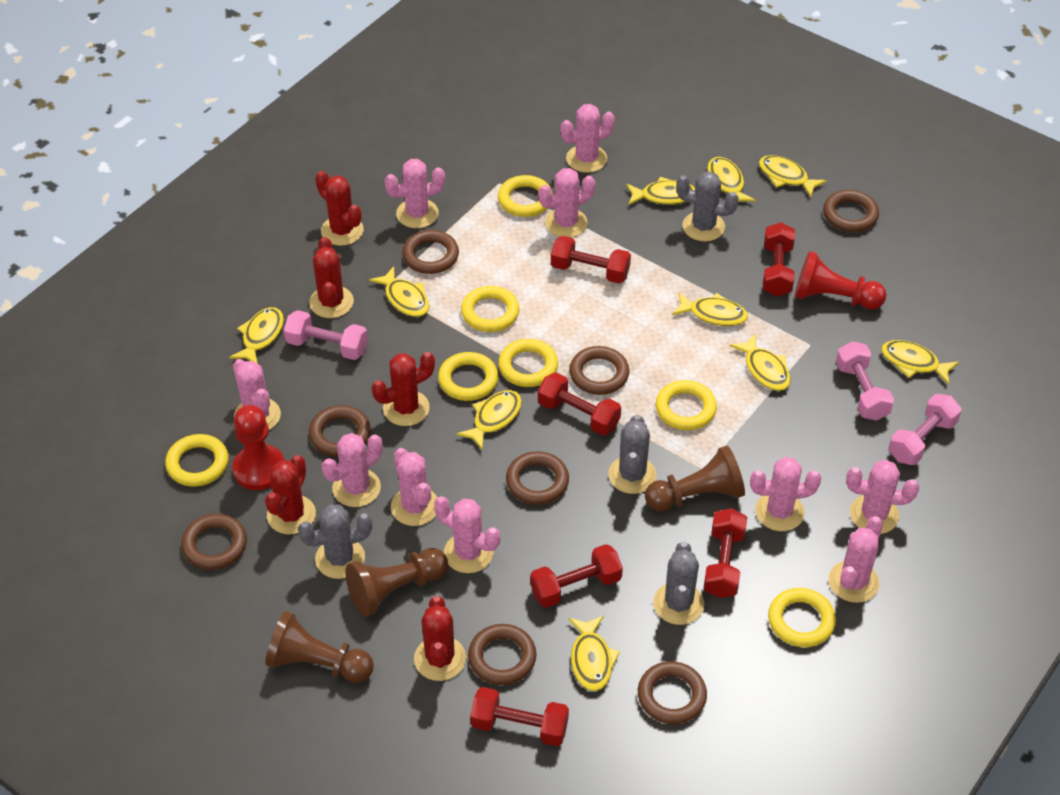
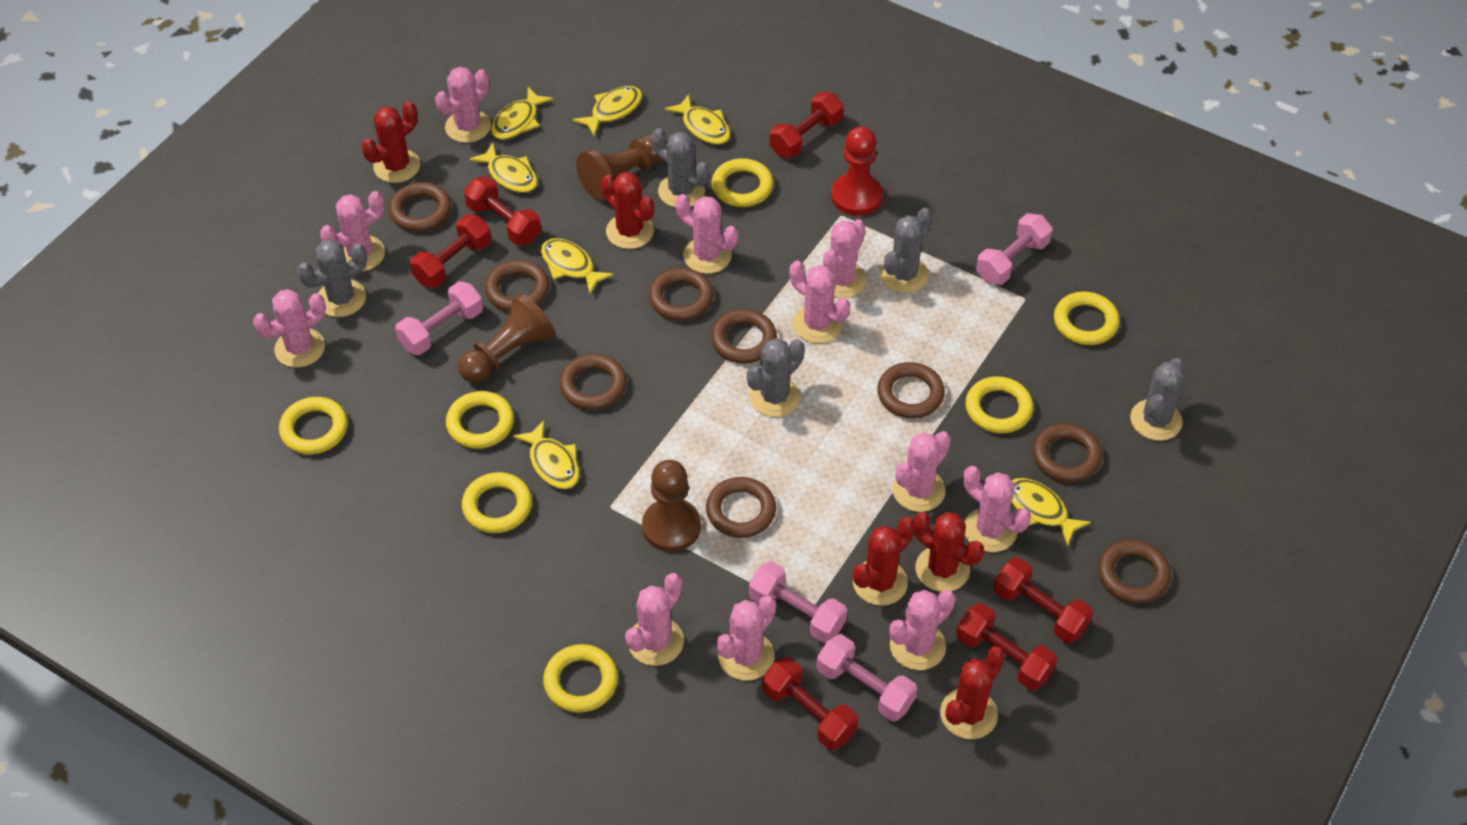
brown ring: [181,514,247,570] [309,405,371,457] [402,230,459,274] [468,624,536,685] [506,451,569,505] [569,346,629,395] [638,661,707,724] [823,190,879,232] = 8 -> [389,182,452,232] [485,260,550,312] [560,354,627,410] [649,268,714,321] [706,477,776,538] [711,309,777,364] [877,362,945,419] [1033,423,1102,482] [1098,540,1171,604] = 9
grey cactus: [298,504,373,579] [608,415,657,494] [653,541,704,625] [676,171,739,241] = 4 -> [297,239,367,317] [652,128,709,208] [747,338,805,417] [880,208,932,293] [1130,358,1184,441] = 5
pink cactus: [233,359,281,430] [322,433,382,507] [385,159,445,228] [391,448,438,526] [434,496,500,573] [538,168,595,238] [561,104,615,173] [750,457,822,531] [829,516,883,603] [846,460,919,534] = 10 -> [253,289,326,368] [320,191,385,272] [435,67,491,143] [625,573,684,666] [676,194,738,274] [717,596,776,680] [790,260,850,343] [823,219,867,298] [890,590,956,670] [892,431,951,512] [964,466,1031,552] = 11
pink dumbbell: [284,310,368,360] [836,341,894,421] [889,394,962,465] = 3 -> [395,281,483,355] [749,561,847,643] [816,634,917,721] [976,213,1053,285] = 4
red pawn: [232,405,285,490] [795,251,886,309] = 2 -> [831,126,883,216] = 1
yellow fish: [229,307,284,364] [369,266,429,317] [456,390,522,449] [568,616,620,691] [626,177,695,205] [672,292,748,326] [707,157,756,202] [730,334,791,391] [759,155,827,197] [881,340,959,385] = 10 -> [469,143,538,193] [491,87,554,140] [513,420,579,489] [541,238,614,294] [573,86,642,136] [665,94,731,144] [1012,478,1091,546] = 7

